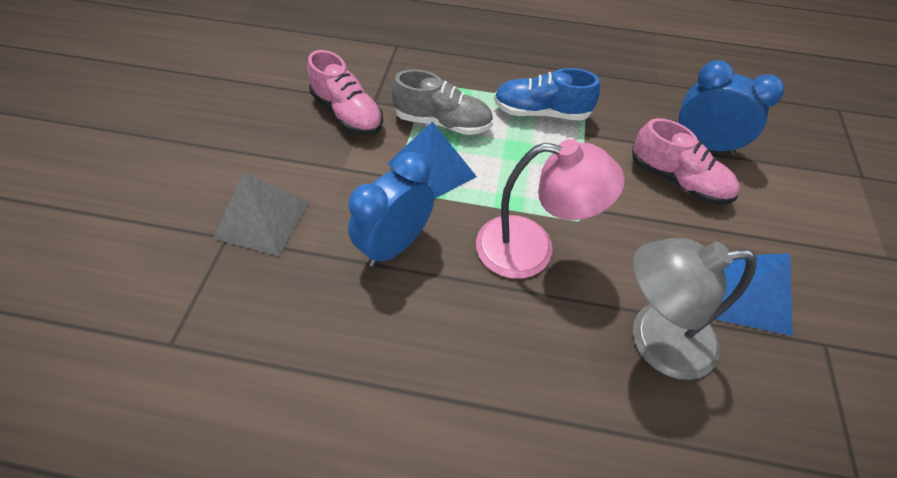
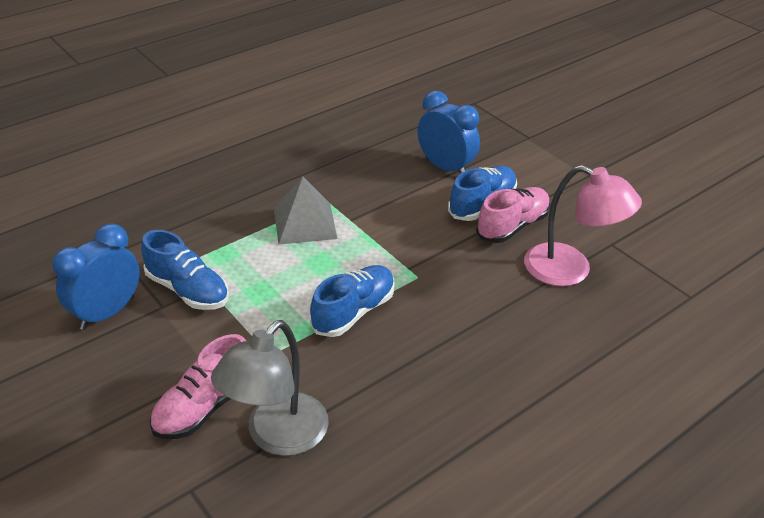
blue pyramid: [388,121,477,199] [715,253,793,336] = 2 -> none = 0
blue shoe: [494,68,600,121] = 1 -> [141,230,229,310] [310,265,395,337] [448,166,517,221] = 3
grey shoe: [392,69,493,135] = 1 -> none = 0

